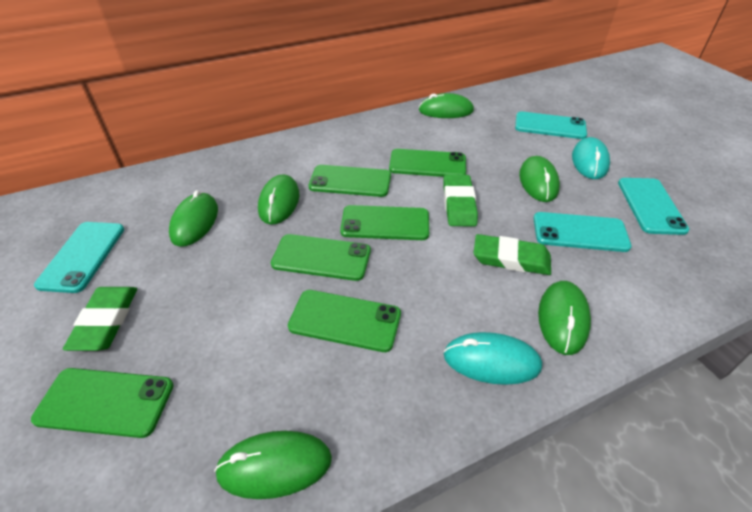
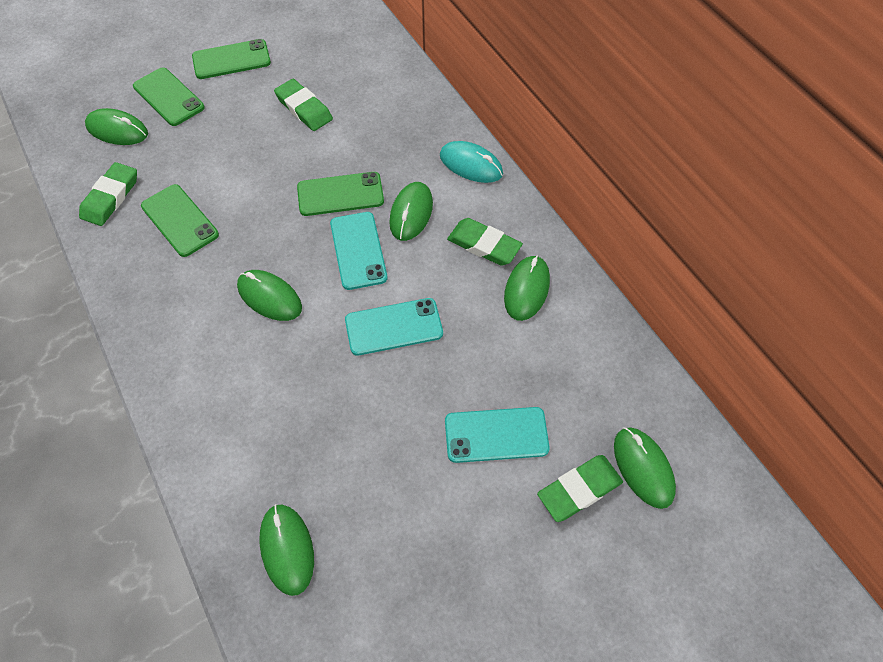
green eraser: [63,287,137,351] [443,174,478,227] [474,234,551,275] = 3 -> [79,162,137,226] [274,79,333,131] [447,218,523,266] [537,455,623,522] = 4
green phone: [31,368,174,438] [271,234,371,281] [288,290,401,352] [309,165,391,197] [340,205,429,240] [389,149,466,177] = 6 -> [133,67,205,126] [141,184,219,257] [192,39,271,79] [297,172,384,216] = 4
turquoise mouse: [444,332,542,385] [572,137,610,179] = 2 -> [440,141,503,183] = 1
turquoise phone: [34,222,124,293] [515,111,587,139] [533,212,632,252] [618,178,690,235] = 4 -> [330,212,387,290] [345,298,443,356] [445,407,550,463] = 3

